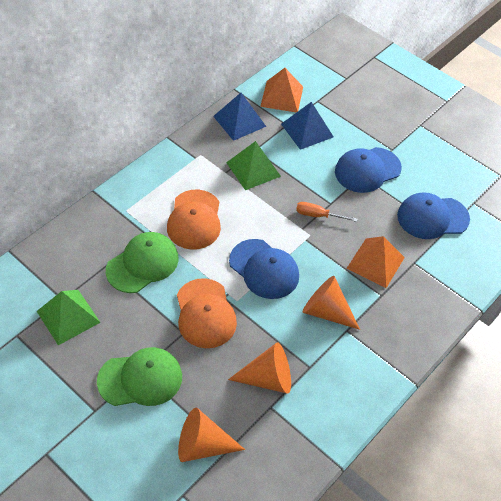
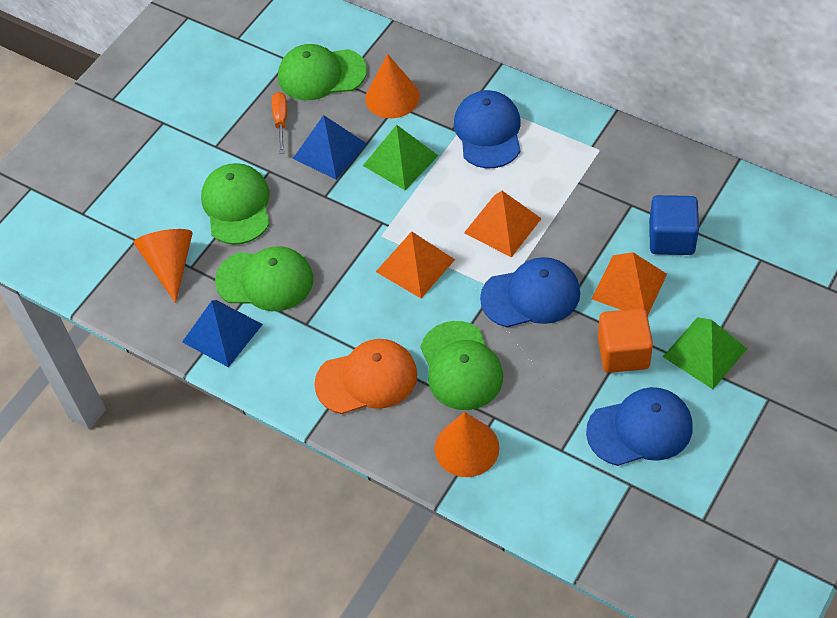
blue cube: none = 0 -> [649,195,699,255] = 1
green cap: [97,347,182,406] [106,232,179,293] = 2 -> [201,163,270,245] [215,246,313,311] [278,44,367,100] [420,321,503,410] = 4
orange cap: [167,190,221,250] [177,278,237,348] = 2 -> [314,339,417,414] = 1
orange cube: none = 0 -> [598,308,653,373] = 1
orange pyramid: [260,68,303,113] [347,236,405,288] = 2 -> [376,231,455,298] [464,191,542,257] [592,252,667,316] = 3

